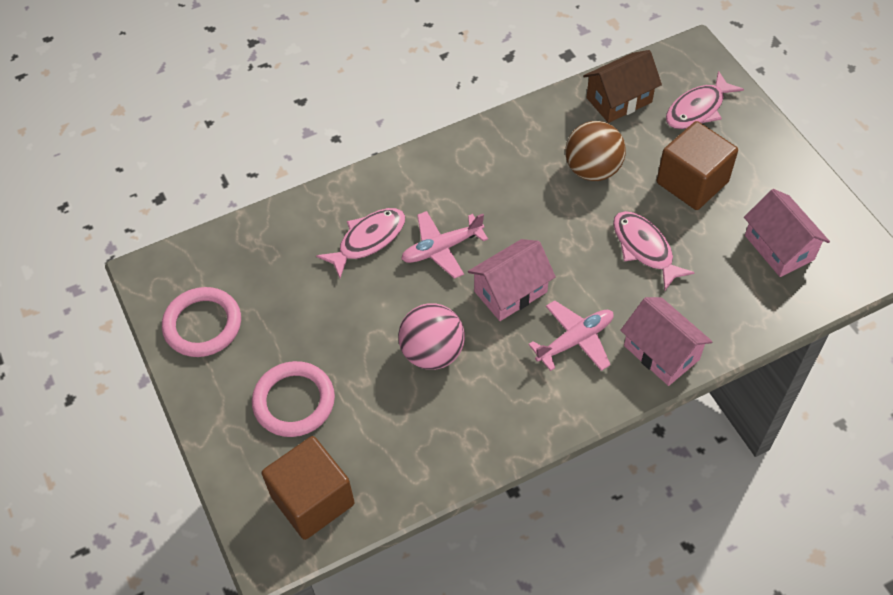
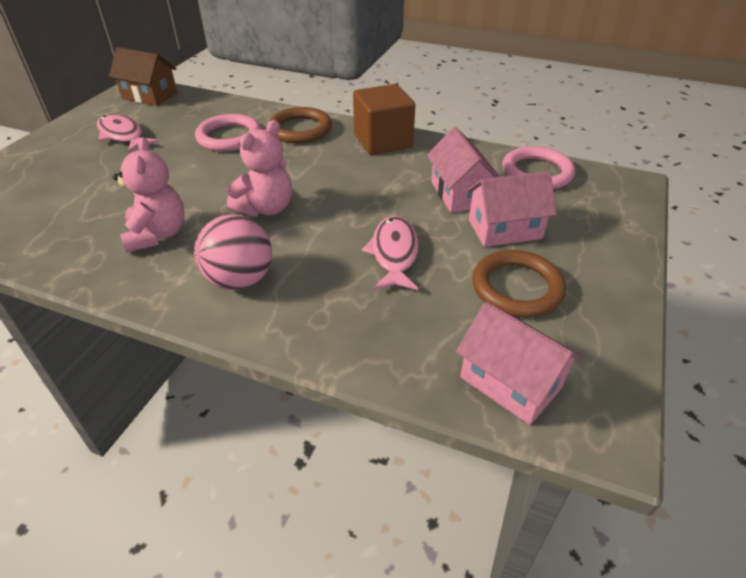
brown ball: [565,121,626,181] = 1 -> none = 0
brown cube: [262,436,355,540] [657,121,738,210] = 2 -> [353,84,415,155] = 1
brown ring: none = 0 -> [269,107,332,143] [472,250,566,317] = 2
pink fish: [316,208,405,278] [613,211,695,290] [666,71,744,129] = 3 -> [97,114,158,153] [362,216,419,290] = 2
pink plane: [401,211,488,279] [528,300,614,371] = 2 -> none = 0
pink teddy bear: none = 0 -> [113,137,185,253] [227,120,292,217] = 2

